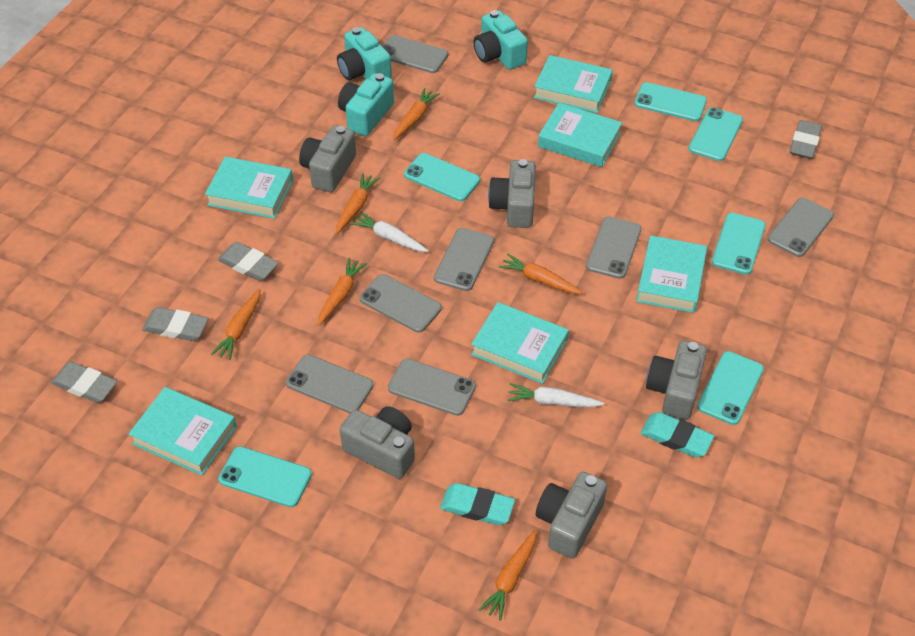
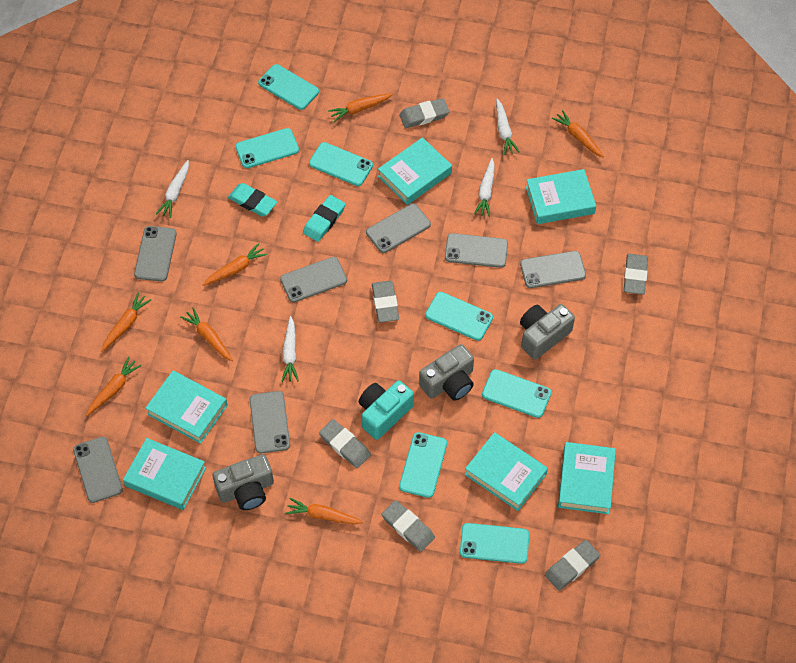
grey camera: [299,126,356,192] [340,406,415,479] [488,159,536,228] [536,472,607,559] [646,341,707,420] = 5 -> [213,454,274,510] [419,344,474,401] [520,304,575,360] = 3
grey eraser: [51,361,118,403] [142,307,209,341] [218,242,279,281] [790,120,822,159] = 4 -> [319,419,371,468] [372,281,399,323] [382,500,435,552] [399,98,450,128] [545,540,600,591] [624,254,648,295] = 6
orange carrot: [211,288,261,360] [318,258,367,325] [336,173,380,234] [393,88,440,140] [479,529,537,621] [499,254,583,294] = 6 -> [86,357,142,416] [101,293,151,352] [180,307,233,361] [203,243,268,286] [285,498,364,524] [328,93,393,122] [551,110,604,158] = 7
turquoise camera: [337,27,392,80] [338,73,394,136] [473,10,528,70] = 3 -> [359,380,414,440] = 1
turquoise phone: [218,446,312,507] [404,153,480,201] [634,82,707,121] [689,107,743,161] [697,351,764,425] [712,213,766,275] = 6 -> [235,128,299,168] [258,64,319,110] [309,142,373,186] [399,432,447,498] [425,292,493,341] [460,523,529,564] [482,369,551,418] = 7
white carrot: [350,212,429,252] [507,383,605,407] = 2 -> [156,160,189,218] [281,316,299,382] [474,158,495,217] [496,99,519,155] = 4

